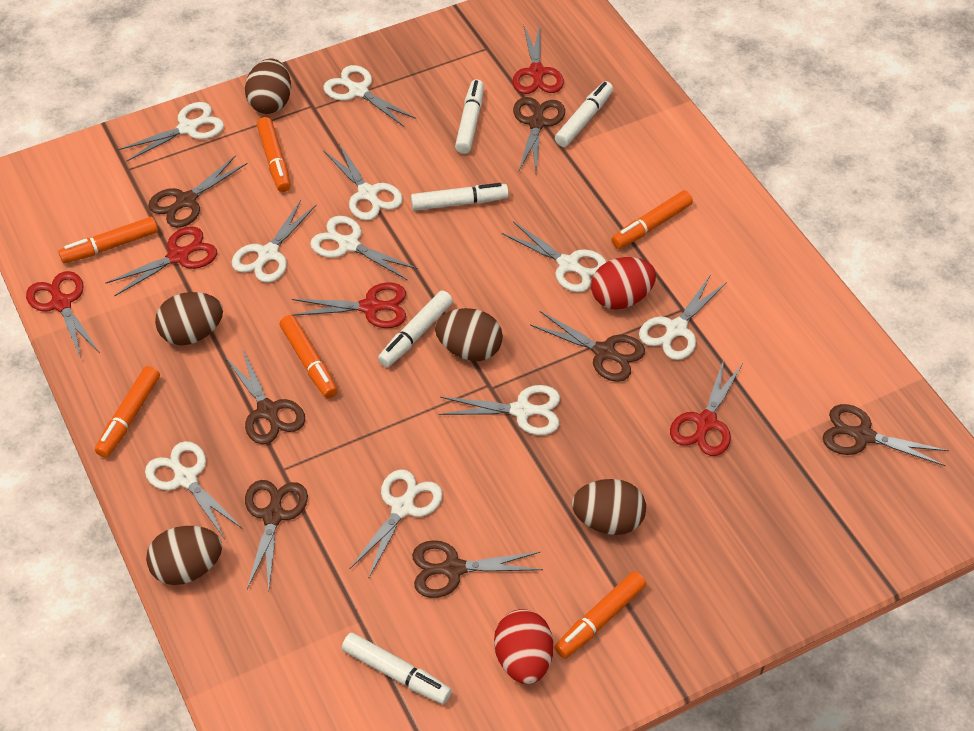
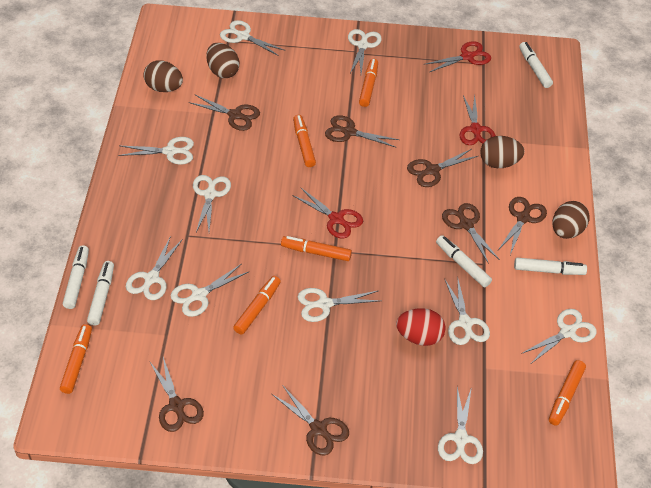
brown egg: [146,526,222,585] [155,292,223,345] [245,58,291,114] [435,308,503,361] [572,479,646,535] = 5 -> [143,60,183,92] [206,43,239,78] [480,136,524,168] [552,201,590,239] = 4
red egg: [494,609,553,684] [591,257,656,310] = 2 -> [396,308,446,346] = 1
red scissors: [26,271,100,358] [105,226,217,297] [292,282,406,328] [512,25,564,94] [670,359,742,456] = 5 -> [292,187,363,238] [424,41,491,72] [460,95,496,145] = 3

